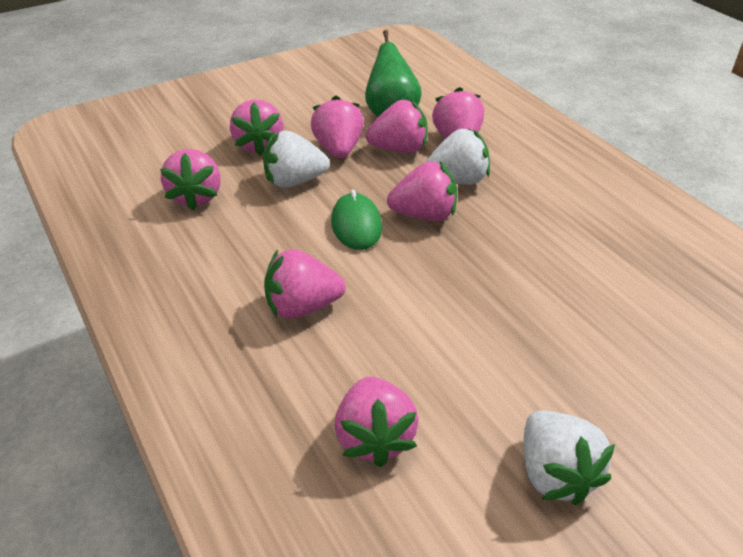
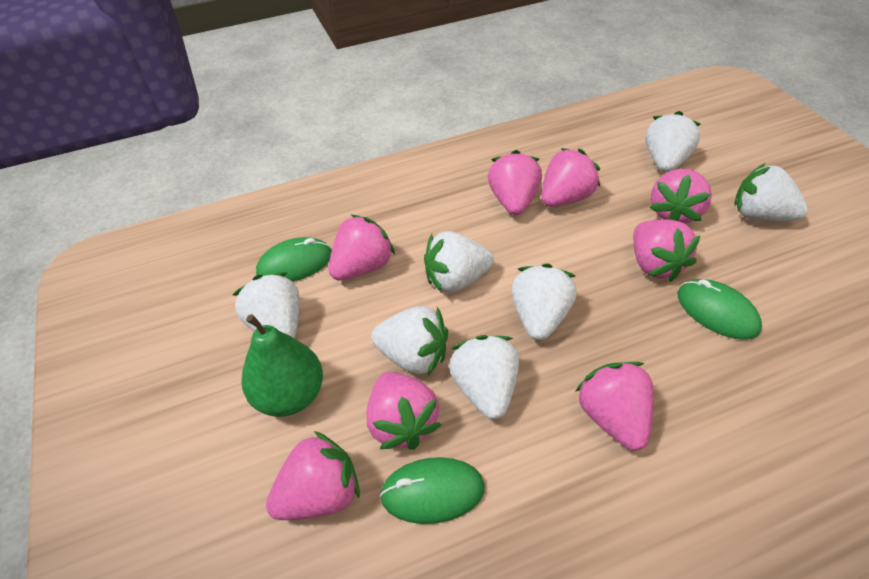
green mouse: [331,189,382,250] = 1 -> [256,237,332,282] [380,457,485,524] [678,279,762,340] = 3
white strawberry: [263,130,330,188] [426,128,490,185] [524,411,615,505] = 3 -> [233,272,300,339] [371,306,448,375] [424,231,494,293] [449,335,519,419] [511,263,577,340] [645,111,700,172] [734,163,808,221] = 7

